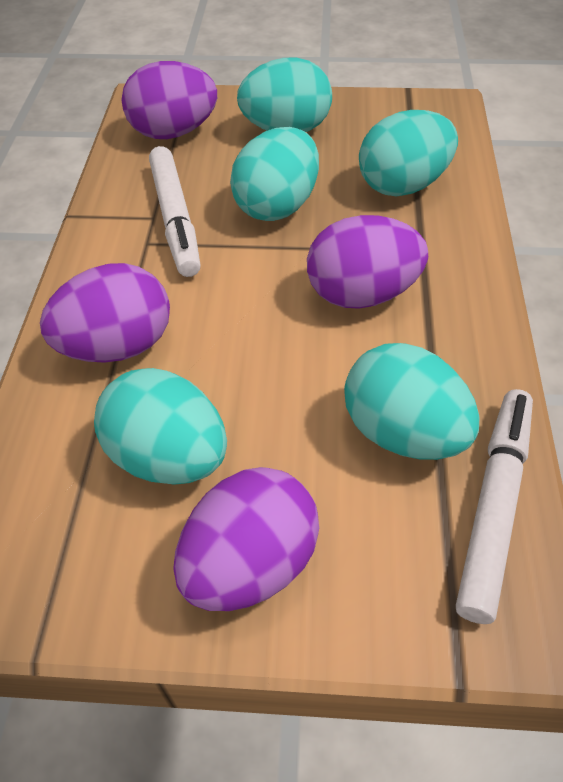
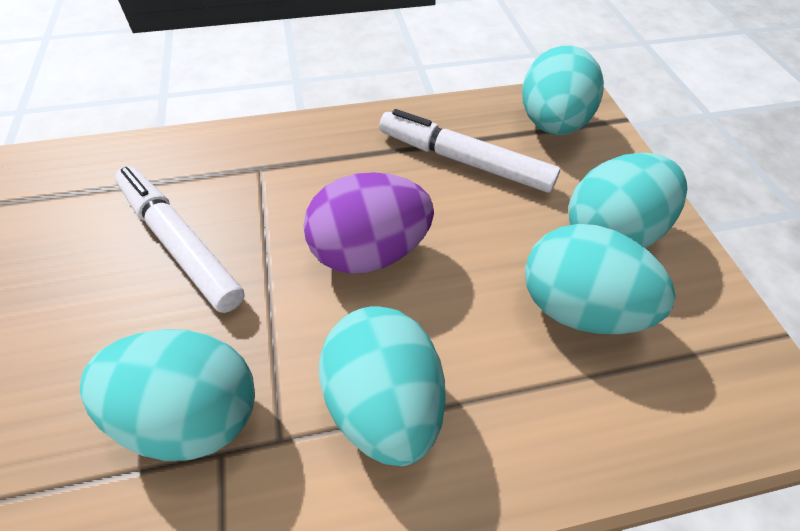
purple egg: [40,263,170,363] [121,61,217,139] [173,467,319,611] [307,215,428,309] = 4 -> [303,172,434,274] = 1

